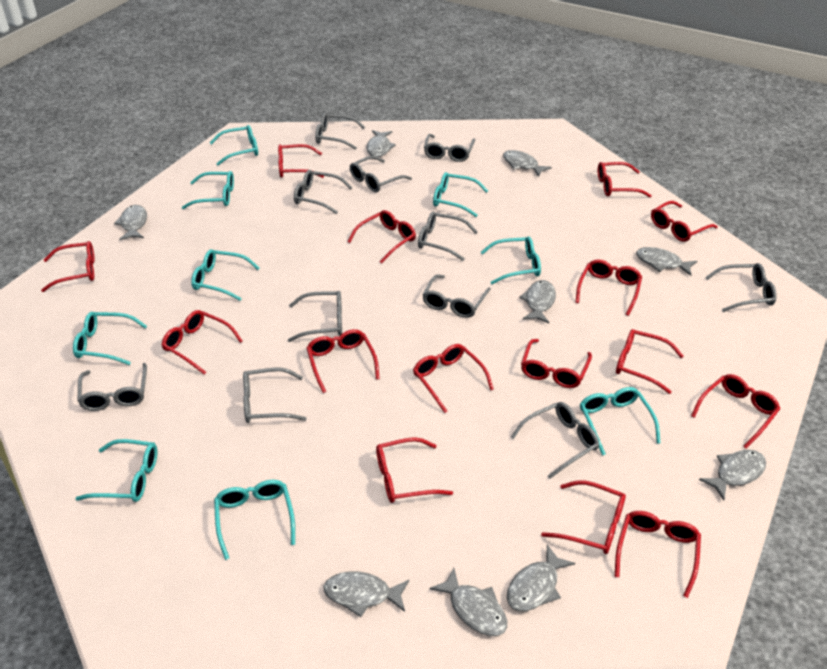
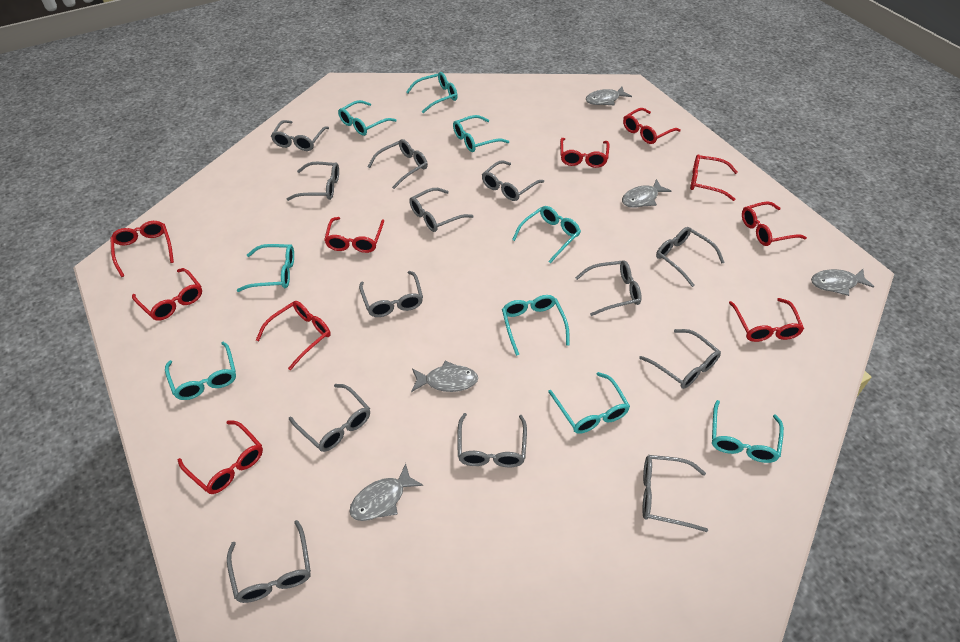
grey fish: [114,205,147,240] [324,571,409,617] [366,130,396,157] [429,568,507,636] [503,150,552,177] [507,544,575,611] [519,280,556,323] [636,247,697,276] [699,450,766,500] = 9 -> [349,463,423,521] [411,361,478,392] [586,87,632,106] [622,179,671,208] [811,269,875,296] = 5
grey glasses: [77,363,147,411] [243,368,306,423] [288,291,342,342] [294,170,352,214] [315,113,365,150] [350,156,412,192] [418,211,478,261] [422,274,491,318] [424,134,475,162] [511,402,599,479] [705,263,777,312] = 11 -> [227,520,311,603] [271,120,329,151] [287,162,339,201] [289,384,370,452] [359,271,423,317] [368,139,428,189] [409,188,474,232] [458,413,527,467] [482,160,544,201] [575,260,642,316] [639,329,721,389] [643,455,708,532] [656,227,725,287] = 13
red glasses: [41,241,95,292] [161,310,243,375] [278,144,324,178] [306,329,380,393] [348,210,416,264] [376,437,453,503] [413,344,494,413] [521,339,592,388] [541,480,626,554] [575,259,642,316] [598,162,652,197] [615,511,701,598] [616,329,683,394] [651,201,718,242] [691,374,780,449] = 15 -> [110,221,174,277] [132,268,202,321] [178,420,263,494] [256,301,331,370] [324,217,384,253] [560,138,609,168] [623,108,681,144] [690,154,738,201] [729,298,804,342] [742,201,807,246] = 10

